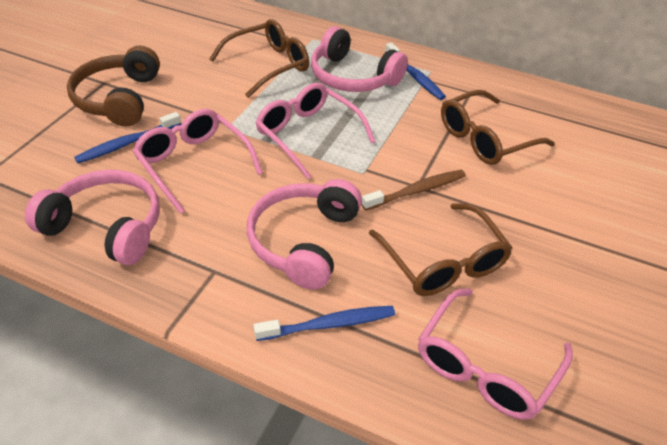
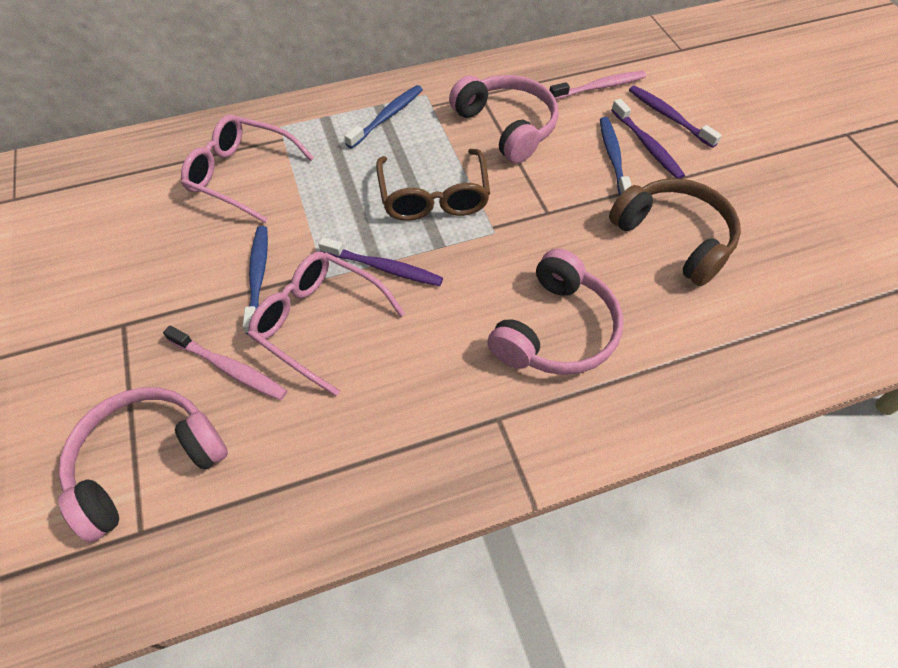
brown glasses: [209,19,309,98] [369,203,513,296] [441,90,555,165] = 3 -> [376,149,490,221] = 1
brown toothbrush: [362,170,466,211] = 1 -> none = 0
pink glasses: [133,109,263,214] [256,83,375,179] [418,289,573,420] = 3 -> [181,114,314,223] [248,252,405,396] = 2
pink toothbrush: none = 0 -> [163,326,287,400] [549,71,646,100] = 2
purple toothbrush: none = 0 -> [318,237,443,286] [611,99,685,179] [629,85,722,148] = 3

